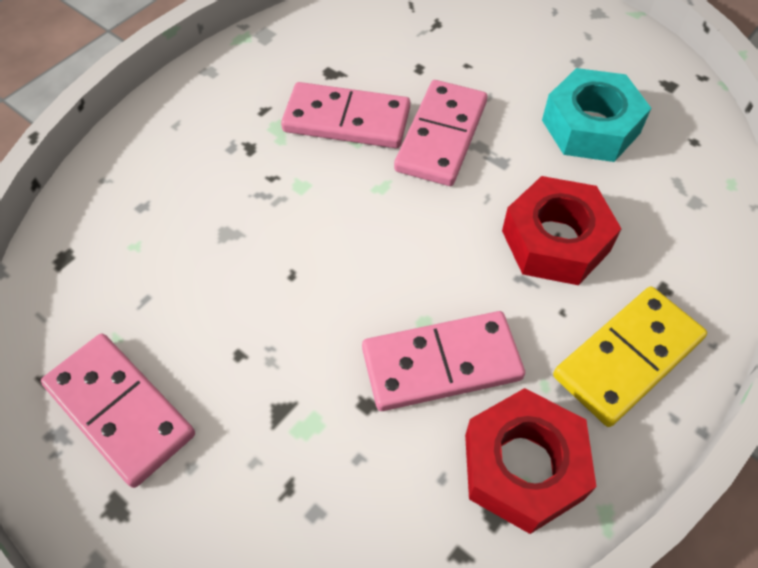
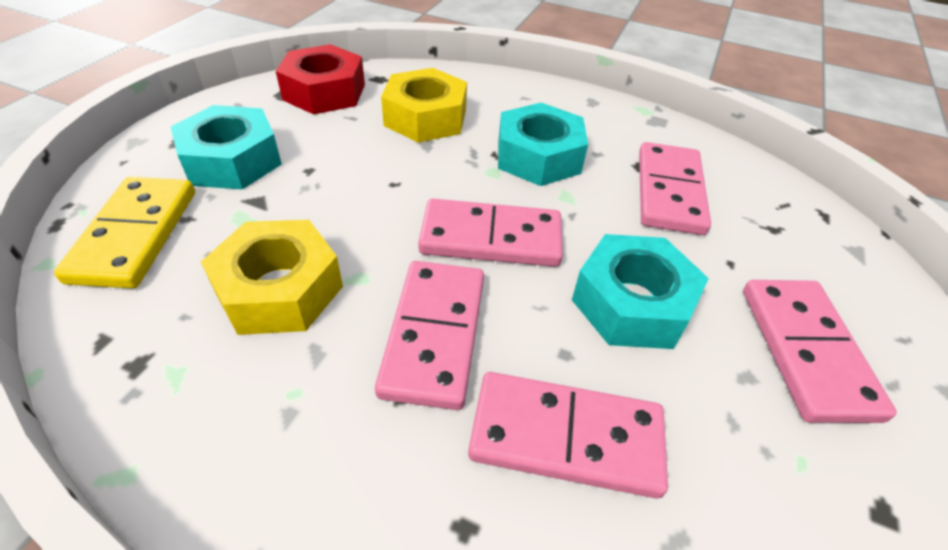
pink domino: [41,334,195,488] [281,82,410,148] [362,311,525,411] [394,80,487,186] = 4 -> [375,261,484,410] [418,199,563,267] [468,372,668,499] [639,142,711,235] [743,280,897,423] = 5
red nut: [465,388,597,534] [502,176,621,285] = 2 -> [276,44,365,115] = 1
turquoise nut: [542,68,651,162] = 1 -> [171,105,282,190] [498,103,588,186] [572,234,709,349] = 3
yellow nut: none = 0 -> [201,220,343,335] [381,68,467,143] = 2

